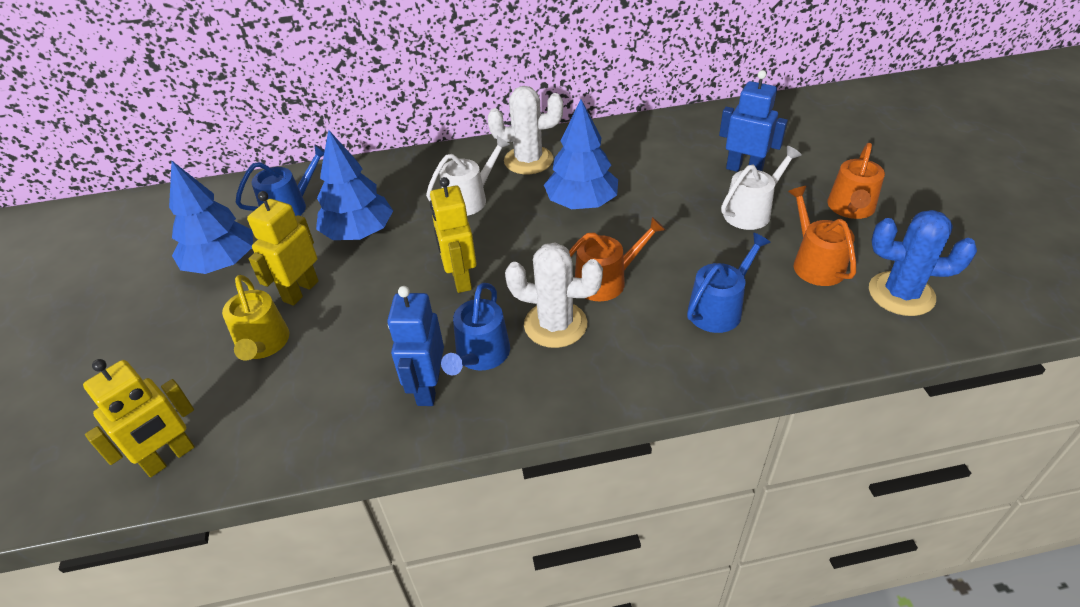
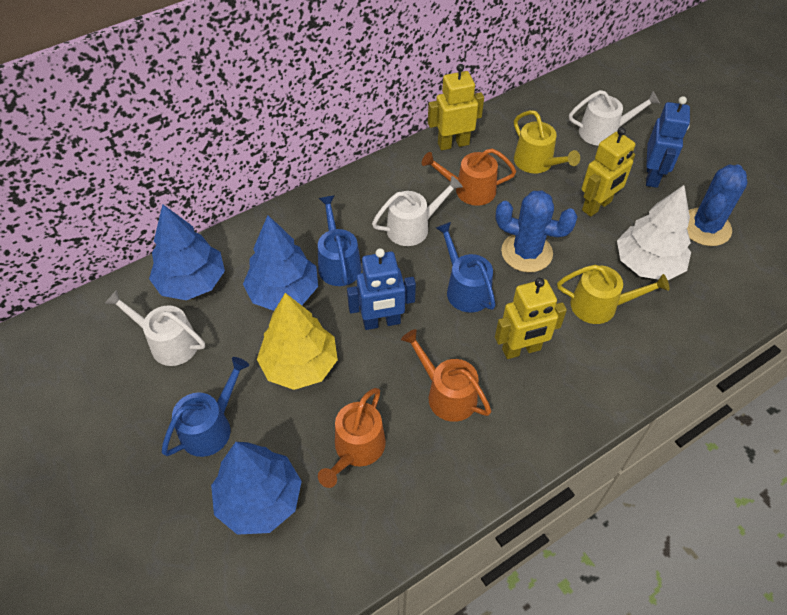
blue cactus: [869,210,977,316] = 1 -> [496,191,578,272] [687,164,747,246] = 2
white cactus: [488,86,563,174] [505,242,603,348] = 2 -> none = 0
white tree: none = 0 -> [617,185,691,280] = 1
white watering can: [426,136,510,216] [721,146,802,230] = 2 -> [105,290,205,366] [372,176,463,246] [569,90,660,146] = 3
yellow tree: none = 0 -> [257,293,338,390] = 1
yellow watering can: [222,275,289,361] = 1 -> [514,110,580,173] [557,265,670,324] = 2

